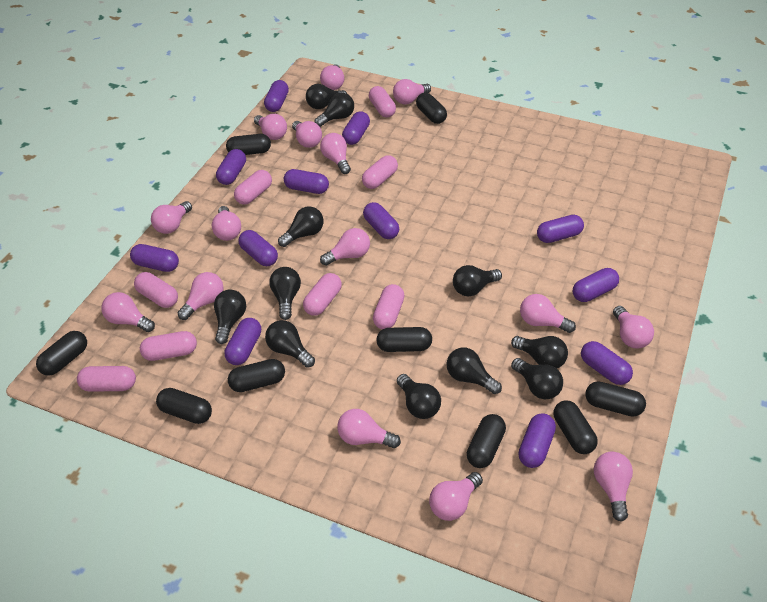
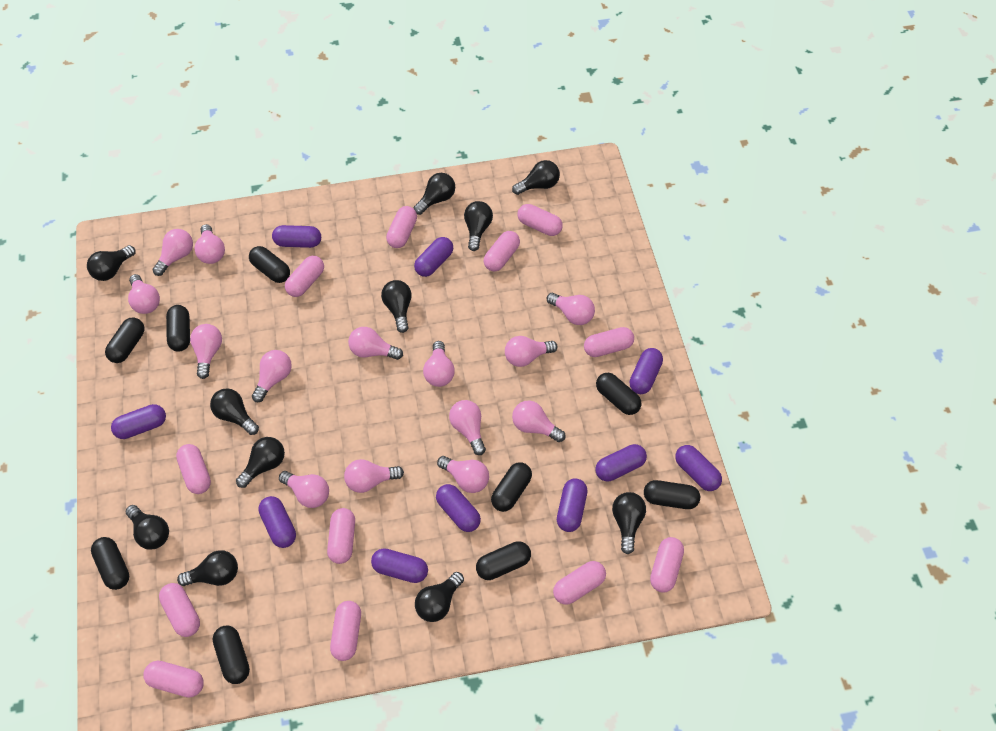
pink capsule: [77,366,136,392] [134,272,178,308] [140,331,197,361] [234,170,272,205] [303,273,342,316] [362,155,398,189] [369,86,396,118] [373,284,405,329] = 8 -> [143,660,204,698] [159,583,200,637] [176,444,211,494] [285,256,324,297] [327,508,355,564] [330,601,361,661] [386,206,417,248] [484,231,520,271] [517,204,563,236] [553,561,606,605] [584,327,634,357] [650,537,684,592] = 12
pink light bulb: [101,292,155,332] [151,201,192,234] [178,272,224,320] [212,206,241,241] [254,114,287,140] [292,121,322,148] [320,64,344,90] [320,133,351,174] [320,228,370,266] [337,409,401,448] [393,79,431,105] [429,472,483,521] [520,294,576,333] [594,452,633,522] [613,306,654,348] = 15 -> [128,274,160,314] [153,229,193,276] [190,324,222,379] [195,224,225,264] [252,350,292,402] [279,471,329,508] [344,459,404,493] [348,327,403,360] [423,341,455,387] [437,456,489,493] [449,400,486,455] [505,336,558,367] [512,401,565,442] [547,293,595,325] = 14
purple capsule: [130,244,179,272] [216,149,246,185] [225,318,261,365] [238,230,278,266] [264,80,289,112] [284,169,329,194] [342,111,370,145] [363,202,399,239] [518,413,556,468] [537,215,584,243] [573,268,619,302] [581,341,633,385] = 12 -> [111,404,166,439] [258,496,296,548] [272,225,321,248] [371,548,428,583] [414,237,453,277] [436,484,481,532] [557,478,587,532] [595,444,647,481] [630,348,663,394] [675,445,722,491] = 10

